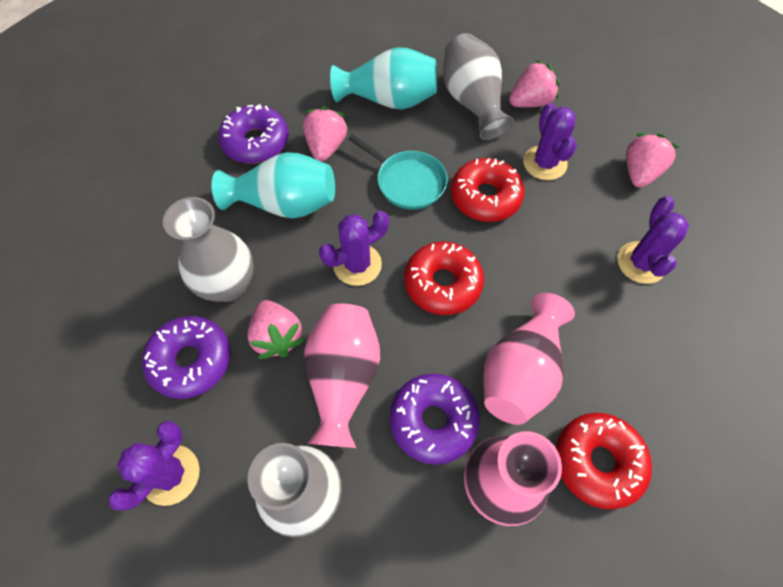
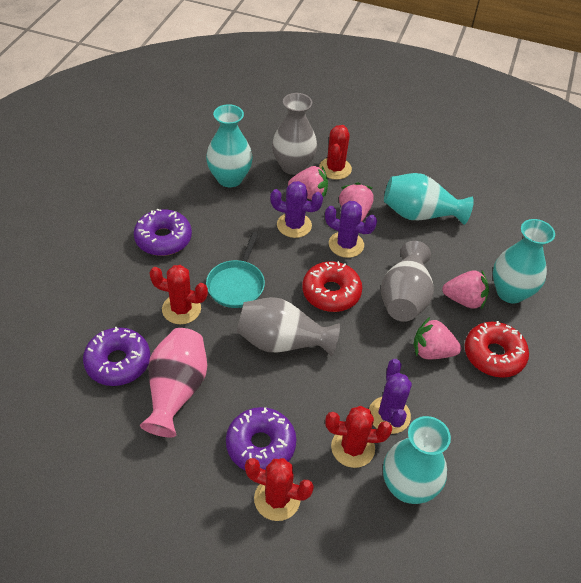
pink vase: [304,303,380,448] [464,431,562,526] [483,293,575,425] = 3 -> [140,328,207,438] = 1
purple cactus: [108,421,200,510] [319,211,389,286] [523,103,577,180] [617,196,689,284] = 4 -> [270,181,323,238] [325,201,377,258] [369,359,412,434] = 3
red cactus: none = 0 -> [149,265,208,324] [245,458,314,521] [319,125,352,180] [325,406,392,468] = 4
red donut: [404,242,484,315] [451,158,525,222] [556,413,652,510] = 3 -> [302,261,362,312] [465,321,529,378] = 2
turquoise vase: [211,152,335,219] [330,47,437,110] = 2 -> [206,104,253,187] [383,416,451,504] [384,173,474,225] [493,219,555,303] = 4

